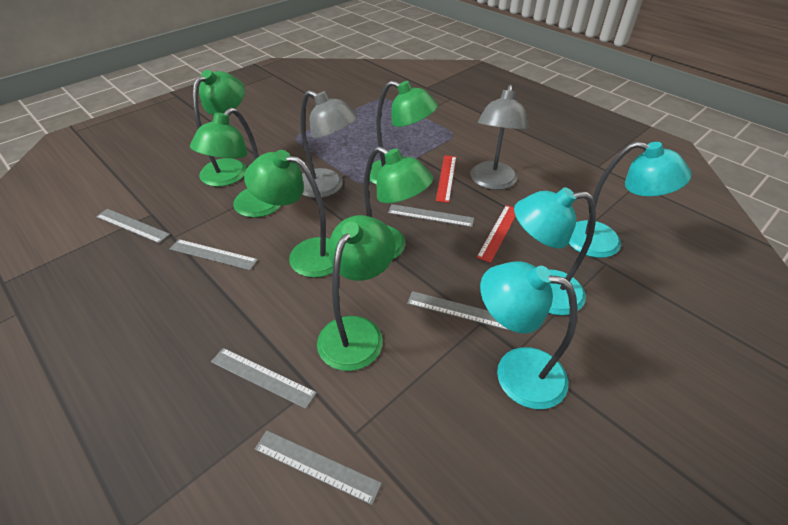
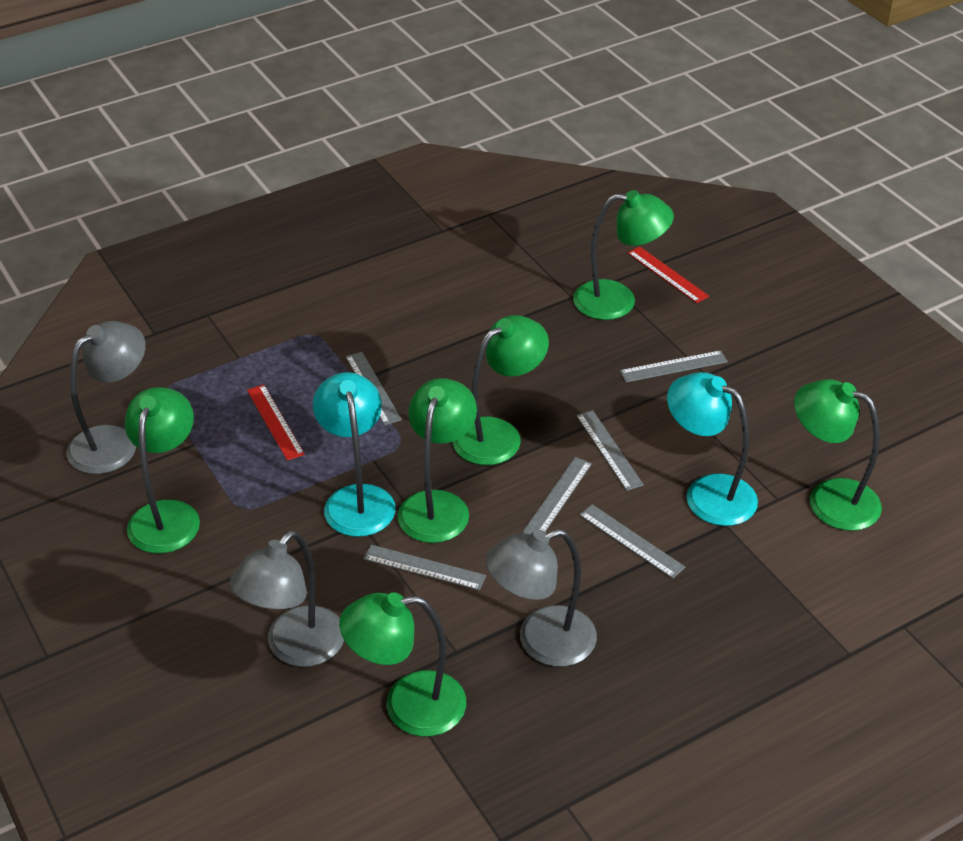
grey lamp: [300,90,357,198] [471,84,529,190] = 2 -> [67,321,146,474] [230,530,344,667] [486,529,597,667] = 3
turquoise lamp: [480,261,578,409] [514,187,596,316] [569,142,692,258] = 3 -> [313,372,396,537] [667,372,758,526] = 2

